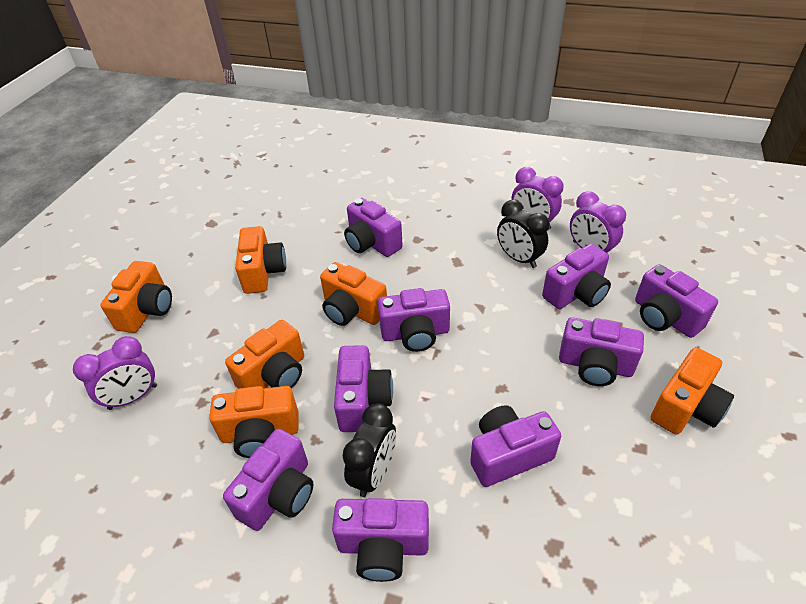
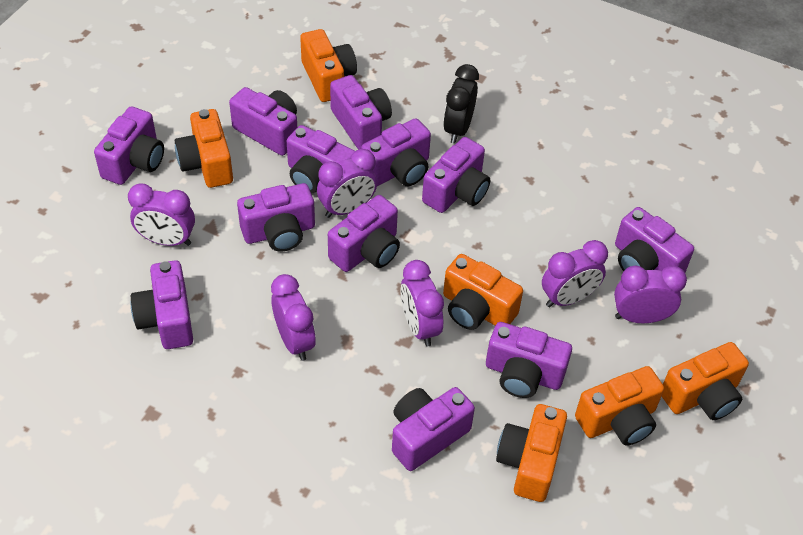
black clock: [343,403,396,497] [497,200,549,268] = 2 -> [443,64,479,144] = 1
purple camera: [223,429,314,531] [332,498,429,582] [334,345,393,432] [344,198,403,257] [378,288,450,352] [470,405,561,487] [542,244,611,309] [559,317,644,386] [635,264,718,338] = 9 -> [94,106,164,185] [131,260,193,349] [229,87,297,156] [237,183,315,252] [287,125,355,194] [328,195,400,272] [330,75,392,150] [361,118,431,186] [392,387,475,471] [422,137,490,213] [486,322,572,398] [615,207,694,272] = 12
purple clock: [73,336,157,410] [511,167,563,230] [570,191,626,254] = 3 -> [128,183,195,246] [271,274,316,361] [317,149,377,218] [401,260,444,346] [542,240,608,307] [614,266,687,323] = 6

